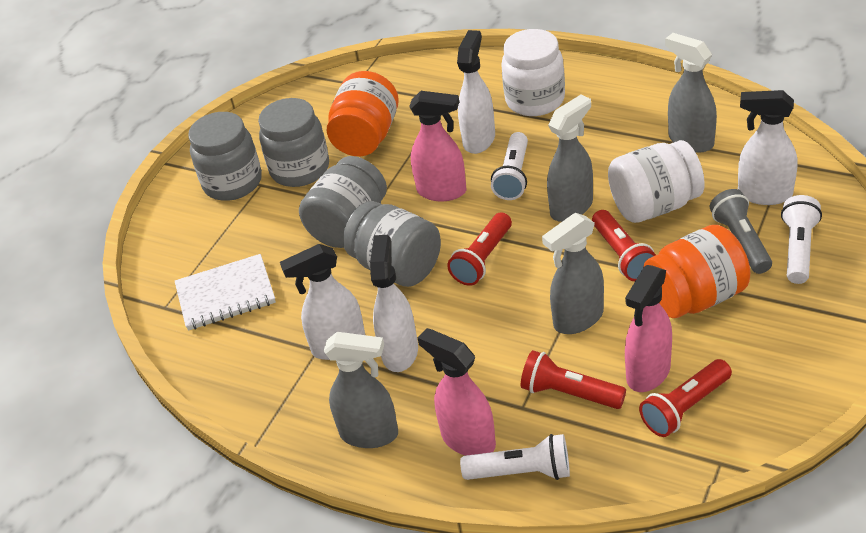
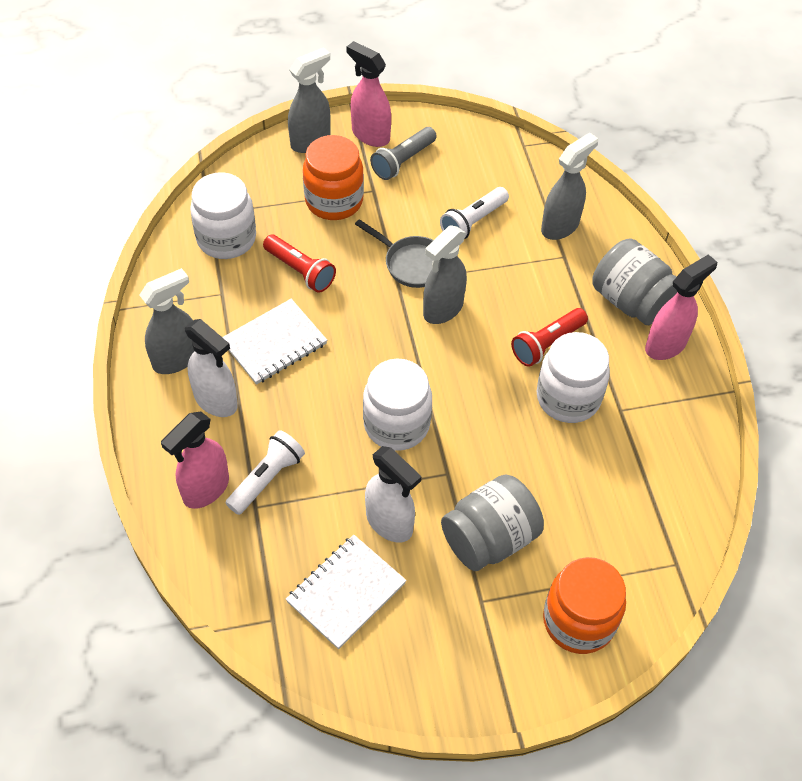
grey jar: [188,112,262,201] [258,98,329,187] [299,156,387,248] [343,201,441,287] = 4 -> [441,474,544,571] [592,239,677,325] = 2
grey pan: none = 0 -> [355,219,433,288] = 1
red flashlight: [447,212,512,286] [521,350,626,409] [592,210,656,281] [639,359,732,437] = 4 -> [263,235,336,293] [511,308,588,367] = 2
white flashlight: [460,434,570,480] [491,132,528,200] [781,195,822,284] = 3 -> [226,430,305,515] [440,187,509,239] = 2
white jar: [501,29,565,116] [608,140,705,223] = 2 -> [190,172,256,259] [363,359,432,451] [537,332,610,423] = 3
white notebook: [175,254,276,331] = 1 -> [222,299,327,385] [286,535,406,649] = 2
white spray bottle: [280,244,365,360] [370,235,418,372] [457,30,495,154] [738,90,798,205] = 4 -> [185,319,238,417] [365,446,422,543] = 2

